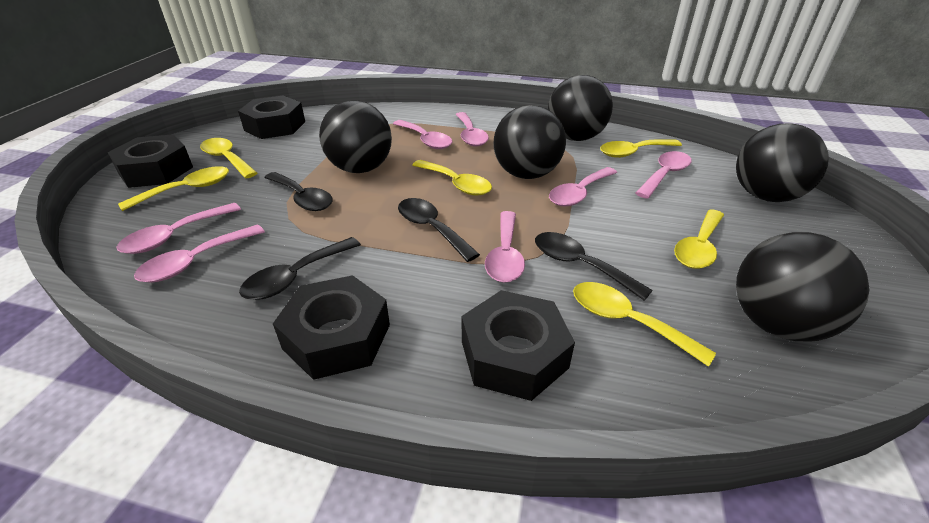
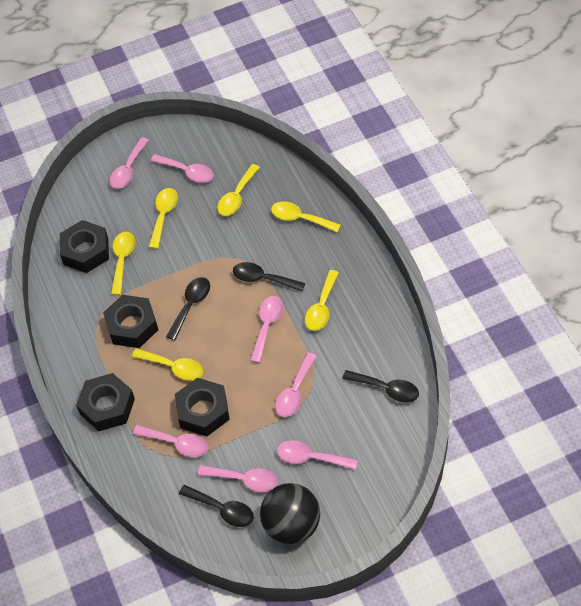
black ball: [319,100,392,173] [493,105,566,179] [548,75,613,141] [736,124,829,202] [736,232,870,341] = 5 -> [260,483,320,544] = 1

